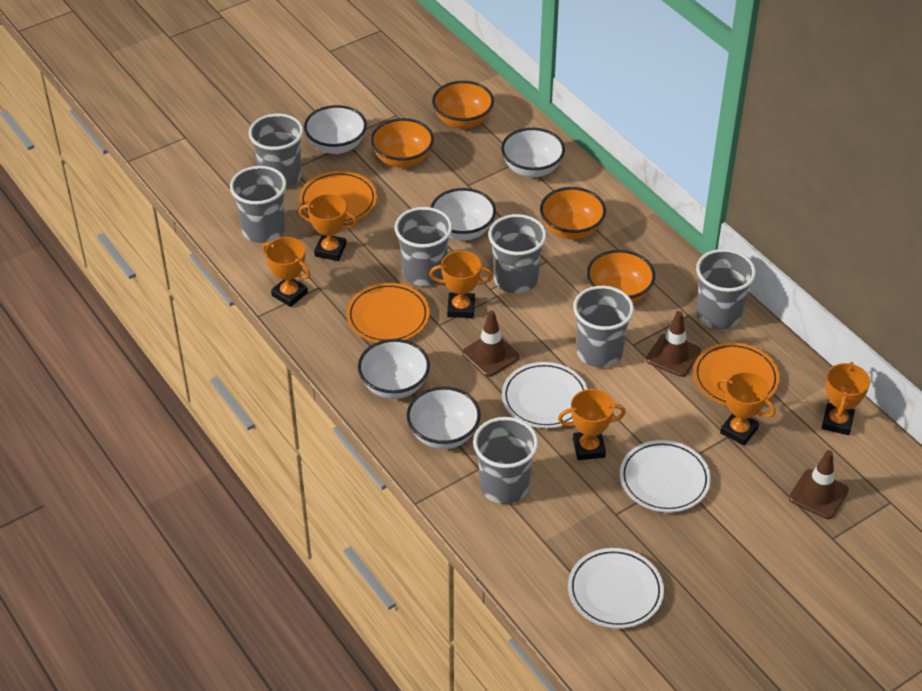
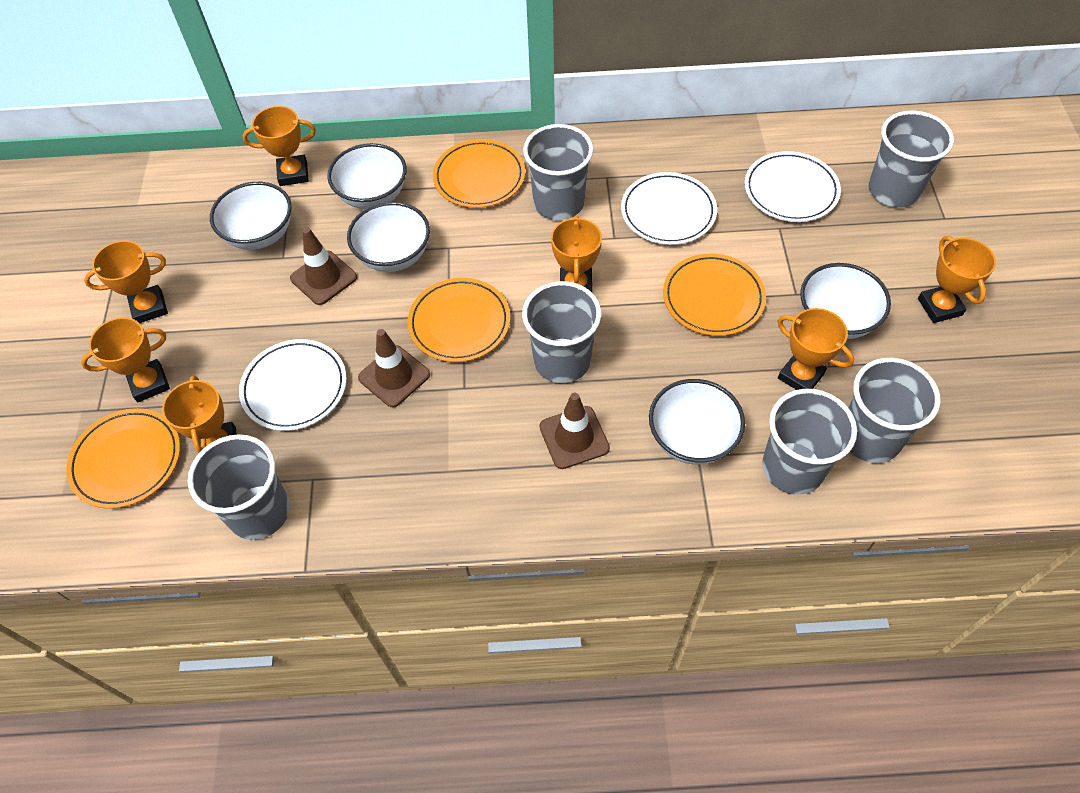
grey cup: [230,166,287,243] [249,114,303,188] [395,207,453,286] [473,417,538,504] [488,214,547,293] [573,286,634,368] [696,249,756,330] = 7 -> [187,434,290,540] [522,281,601,383] [523,124,594,220] [762,389,857,495] [849,358,940,463] [868,111,954,208] = 6
orange bowl: [370,118,434,168] [432,81,494,129] [540,187,606,239] [587,250,655,303] = 4 -> none = 0
orange plate: [299,171,377,224] [346,283,430,343] [693,342,780,406] = 3 -> [66,408,180,509] [407,278,510,362] [433,139,525,208] [663,254,766,336] = 4
orange trophy: [263,237,310,307] [299,194,357,261] [429,251,493,318] [558,389,626,460] [716,372,776,446] [822,362,870,435] = 6 -> [81,317,170,402] [84,240,168,323] [162,375,236,453] [243,106,316,186] [551,215,602,292] [778,308,854,390] [918,236,996,323] = 7

